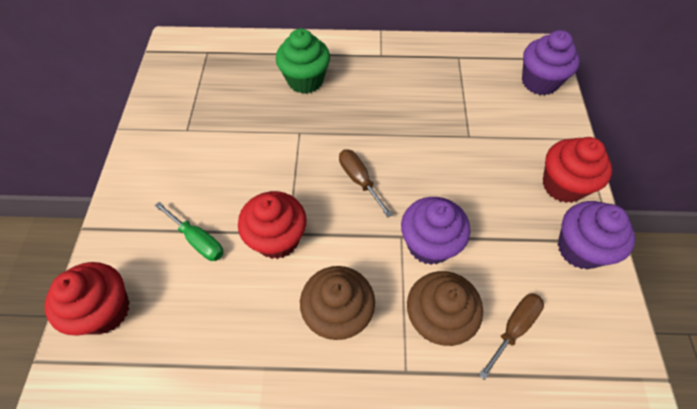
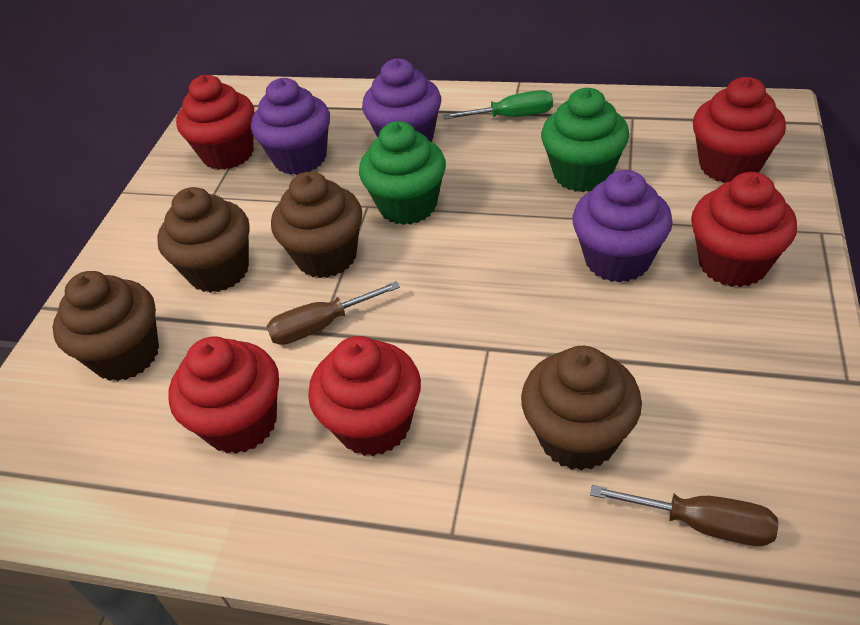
brown cupcake: [300,266,375,340] [407,271,483,346] = 2 -> [53,271,159,381] [157,187,250,293] [271,172,362,278] [521,346,642,471] = 4
green cupcake: [276,29,330,94] = 1 -> [359,121,446,225] [541,88,629,192] = 2
red cupcake: [45,262,130,335] [238,191,307,259] [543,137,612,203] = 3 -> [168,336,279,454] [176,75,254,170] [308,336,421,456] [691,172,797,287] [693,77,786,183] = 5

